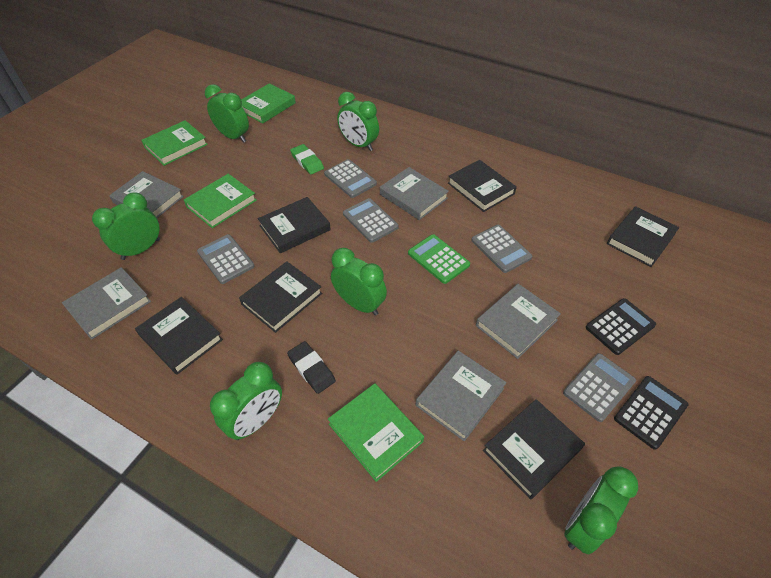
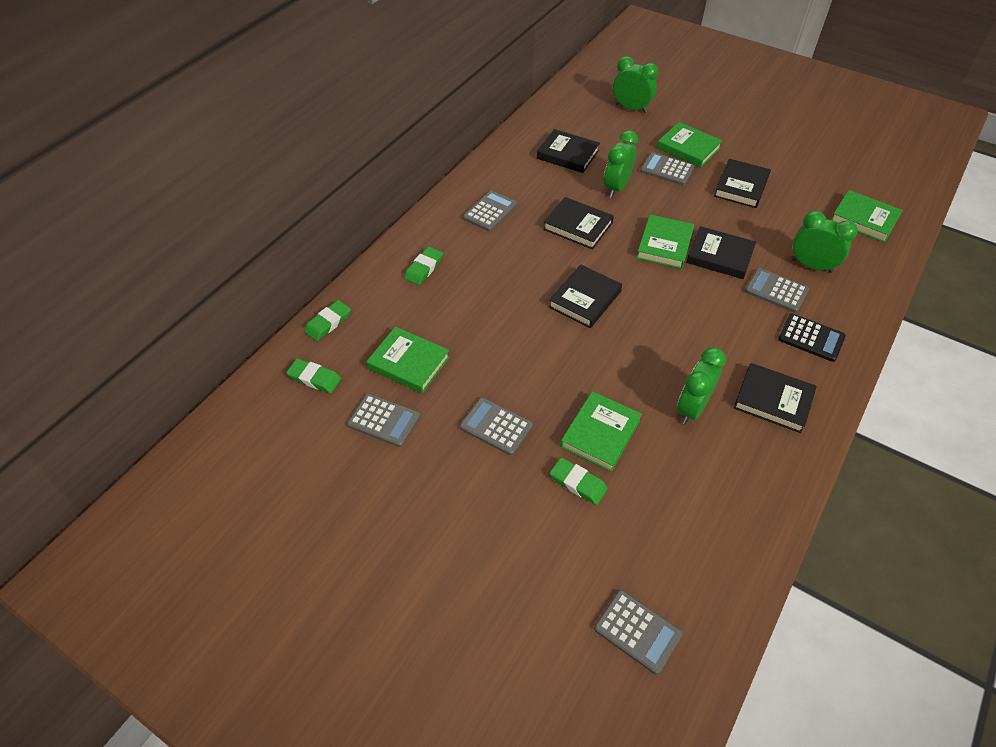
black calculator: [586,298,656,355] [614,376,688,450] = 2 -> [778,313,846,362] = 1
black eraser: [287,341,336,394] = 1 -> none = 0
green book: [141,120,208,166] [184,174,257,228] [241,83,296,123] [328,383,424,482] = 4 -> [366,327,450,394] [560,391,642,472] [636,215,694,269] [657,122,723,168] [831,190,903,243] = 5
green calculator: [408,234,470,284] = 1 -> none = 0
green clock: [92,192,160,260] [205,84,249,143] [210,362,282,440] [331,248,387,316] [337,92,379,151] [564,466,638,554] = 6 -> [604,130,638,198] [613,56,658,113] [677,347,726,424] [792,211,858,273] = 4
green eraser: [290,144,324,175] = 1 -> [286,358,341,393] [304,300,351,341] [404,247,443,285] [550,457,608,505] = 4
grey book: [62,267,151,340] [109,171,184,218] [380,167,449,220] [416,351,507,441] [476,284,561,359] = 5 -> none = 0
grey calculator: [197,234,255,284] [324,159,377,198] [343,198,399,243] [472,225,532,273] [563,353,636,422] = 5 -> [347,393,420,447] [460,398,533,455] [463,191,517,232] [594,590,683,675] [640,152,695,185] [745,268,809,313] = 6

